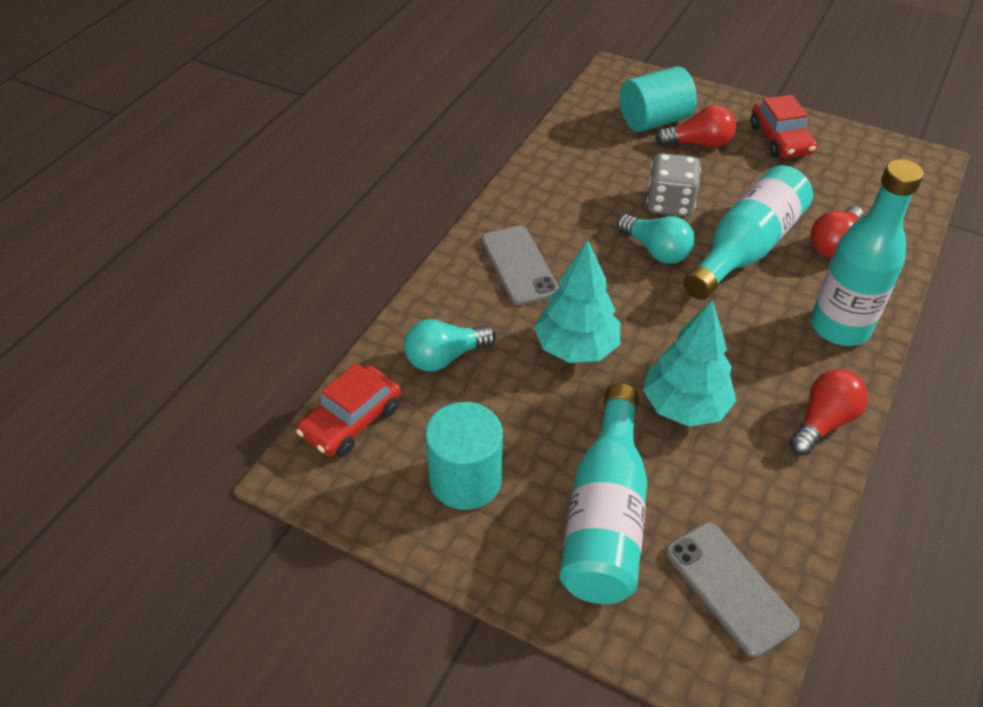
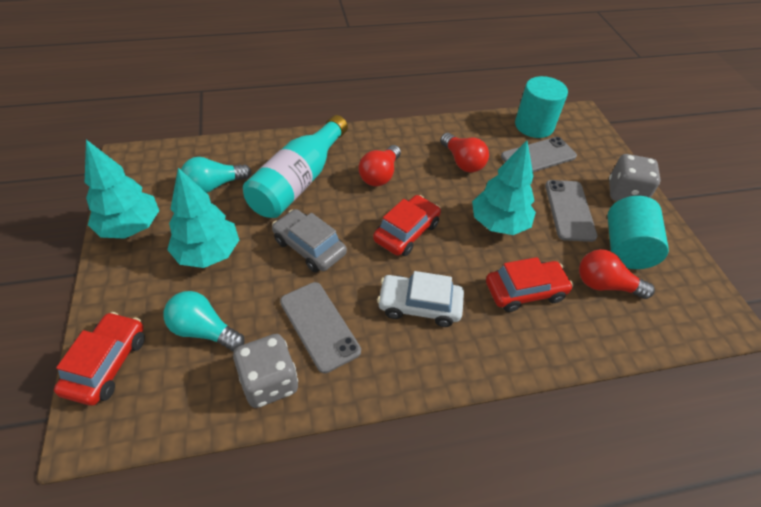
grey car: none = 0 -> [272,209,347,272] = 1
grey dice: [646,153,701,217] = 1 -> [233,334,298,408] [609,154,660,201] = 2
grey phone: [482,226,559,306] [666,522,800,658] = 2 -> [280,282,361,373] [501,137,577,172] [545,180,597,242] = 3
red car: [296,363,401,457] [751,95,817,158] = 2 -> [54,312,145,406] [373,195,441,256] [486,257,573,312] = 3
turquoise bottle: [559,384,647,604] [683,165,813,300] [811,159,924,346] = 3 -> [243,115,348,218] = 1
turquoise tree: [534,240,620,363] [643,300,736,427] = 2 -> [85,140,159,239] [167,168,239,268] [472,141,536,235] = 3
white car: none = 0 -> [377,271,464,327] = 1

